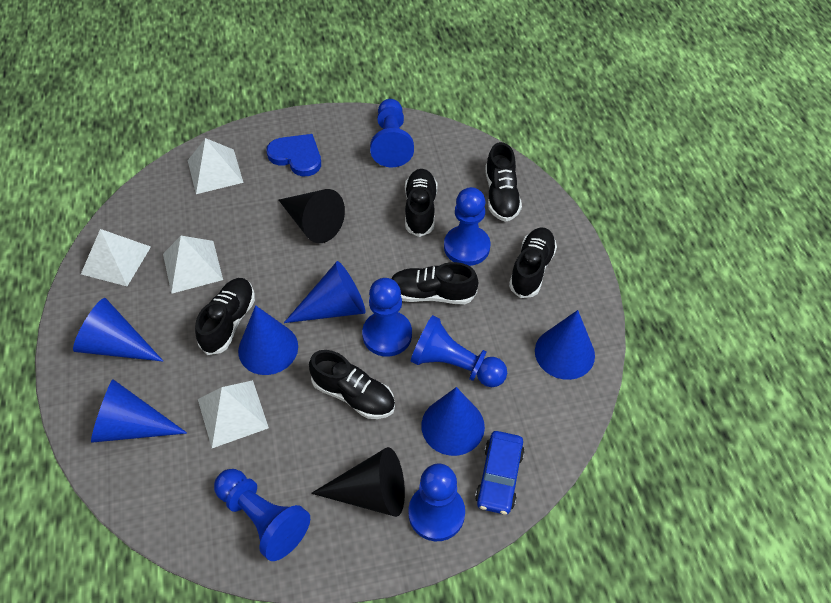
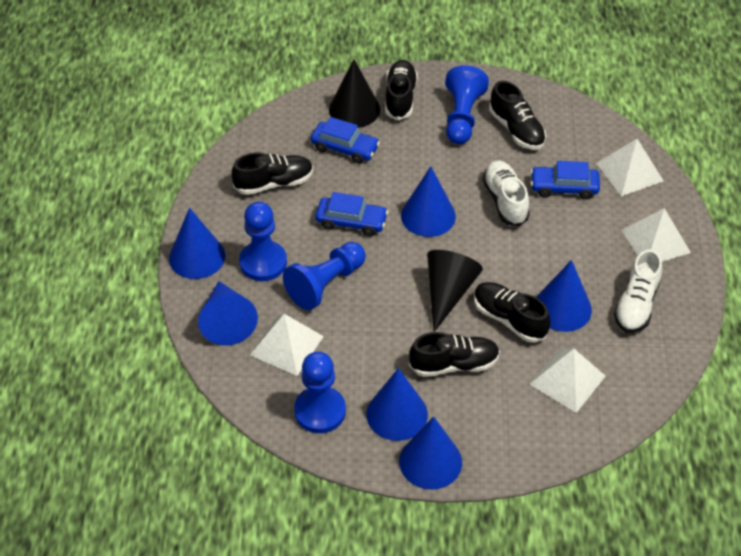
black shoe: [195,278,255,355] [309,350,395,419] [391,262,478,304] [405,169,437,237] [485,142,522,222] [509,227,557,298] = 6 -> [232,153,313,195] [385,60,418,120] [409,332,500,377] [474,282,550,343] [489,81,546,150] = 5
blue car: [475,431,525,515] = 1 -> [311,117,380,164] [316,192,388,236] [530,161,600,200] = 3
blue heart: [266,134,321,176] = 1 -> none = 0
blue pawn: [214,469,310,561] [362,278,412,357] [370,99,414,167] [408,464,465,541] [410,315,507,387] [444,187,490,266] = 6 -> [239,202,287,281] [283,242,366,310] [294,352,346,433] [445,65,489,144] = 4
white shoe: none = 0 -> [483,161,530,226] [614,249,662,333] = 2

